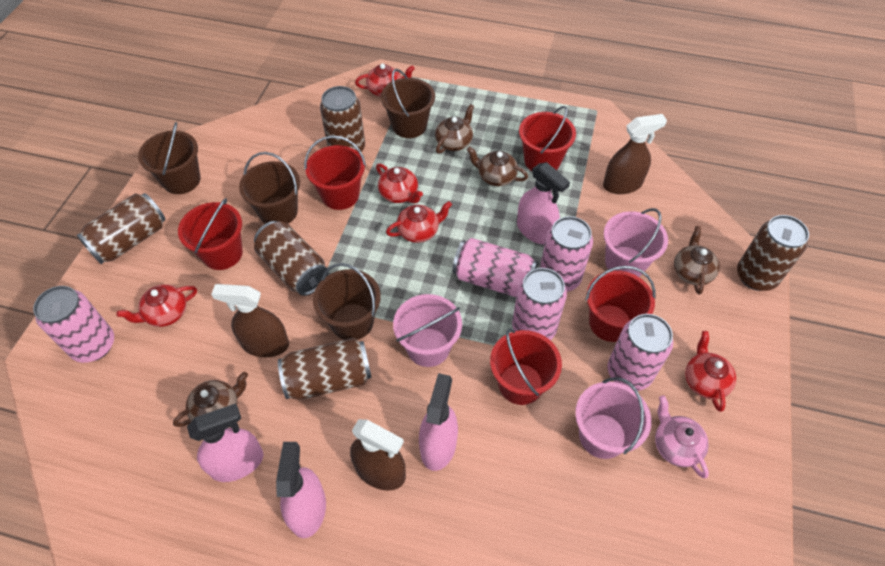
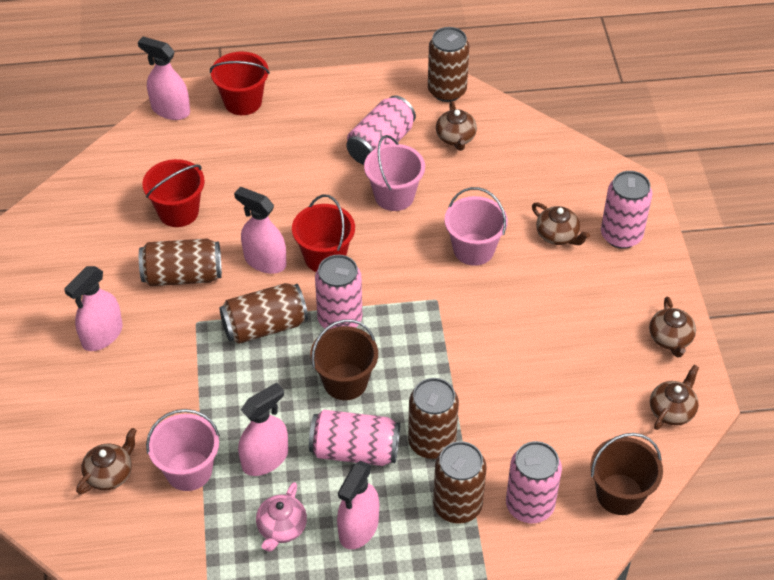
brown bucket: [138,122,201,194] [239,152,300,224] [313,263,381,340] [381,69,435,138] = 4 -> [310,319,378,400] [590,433,663,515] = 2
brown spray bottle: [211,284,289,357] [350,419,406,490] [603,114,667,194] = 3 -> none = 0
brown teapot: [173,372,248,427] [435,104,474,154] [466,146,528,186] [674,226,720,295] = 4 -> [76,428,137,494] [436,101,477,151] [532,203,590,245] [649,297,696,357] [650,365,699,430] = 5
pink spray bottle: [187,403,263,482] [276,442,326,538] [419,373,458,471] [517,162,570,244] = 4 -> [64,266,123,351] [138,37,190,120] [234,187,286,274] [238,382,288,476] [337,461,379,549] = 5
red bucket: [178,198,243,270] [304,136,366,210] [490,329,562,405] [519,106,576,171] [585,266,656,342] = 5 -> [142,159,205,227] [210,51,270,115] [292,195,355,272] = 3
red teapot: [116,284,197,327] [355,63,415,97] [376,163,423,203] [386,201,452,243] [685,331,736,412] = 5 -> none = 0

